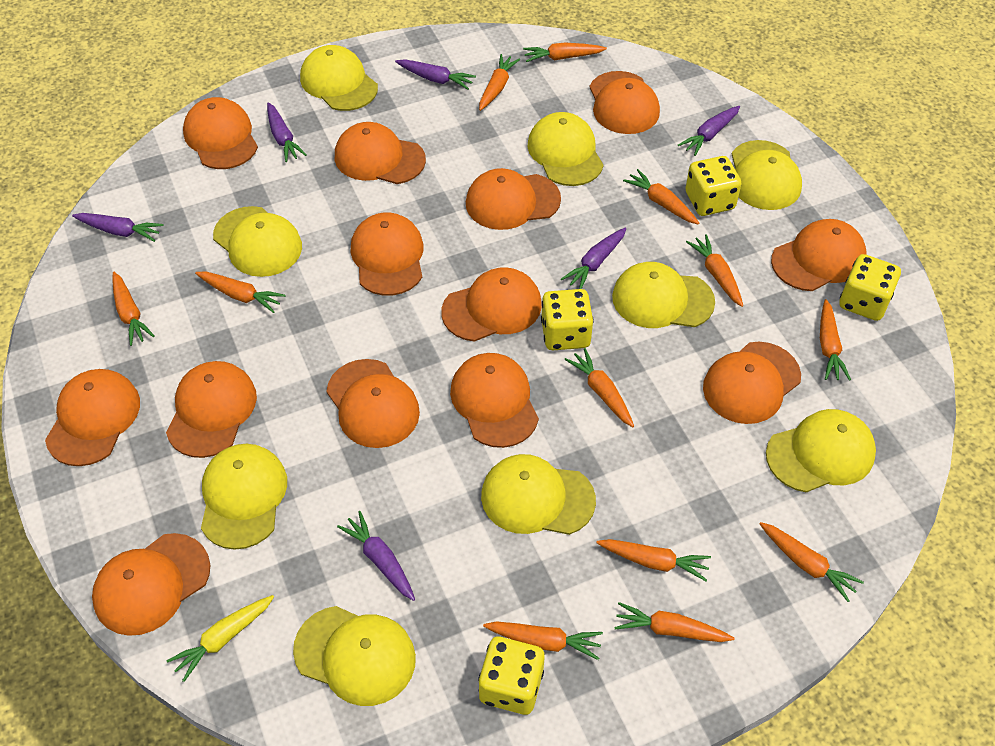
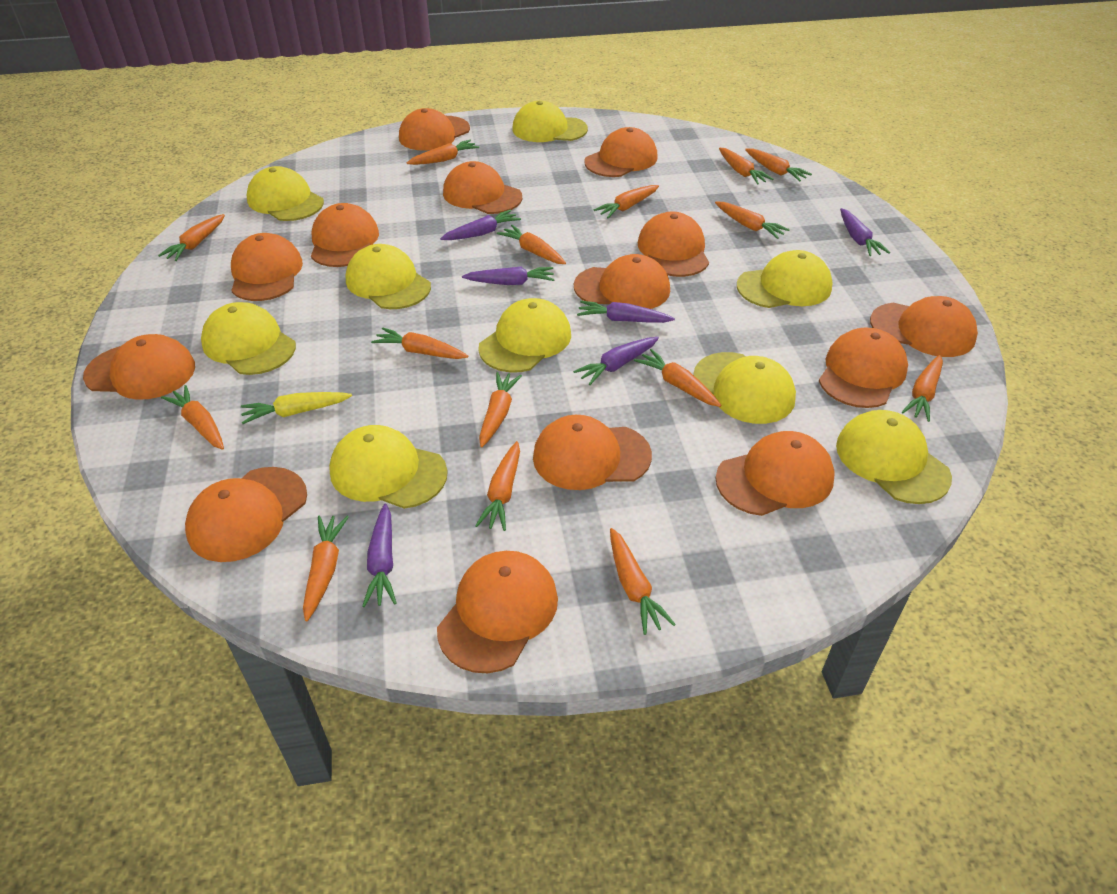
orange cap: [45,369,140,466] [92,533,210,636] [166,361,257,458] [183,97,258,169] [326,359,420,448] [335,122,426,184] [350,212,424,296] [441,267,542,342] [450,353,539,448] [466,168,561,230] [589,71,660,134] [703,342,801,424] [771,219,867,291] = 13 -> [83,334,195,400] [185,467,307,562] [231,233,303,301] [311,203,379,267] [399,108,470,151] [437,551,558,673] [443,161,522,214] [533,415,652,490] [574,254,670,309] [584,127,658,177] [638,212,709,277] [716,431,835,516] [819,327,908,408] [870,296,978,357] = 14
orange carrot: [112,272,155,346] [195,271,286,313] [479,54,520,111] [483,621,603,660] [523,43,607,62] [564,348,634,427] [596,539,711,581] [614,602,735,642] [623,169,699,225] [686,234,743,307] [760,522,864,602] [820,299,851,381] = 12 -> [158,214,225,261] [161,385,224,450] [303,516,349,621] [371,327,468,359] [407,140,479,165] [475,441,520,531] [479,372,522,447] [497,225,566,264] [594,185,659,218] [610,528,676,635] [634,349,722,407] [715,202,790,239] [719,148,773,185] [745,149,812,182] [902,355,943,422] = 15
yellow dice: [478,637,545,715] [541,289,594,350] [685,156,741,216] [840,254,901,321] = 4 -> none = 0

